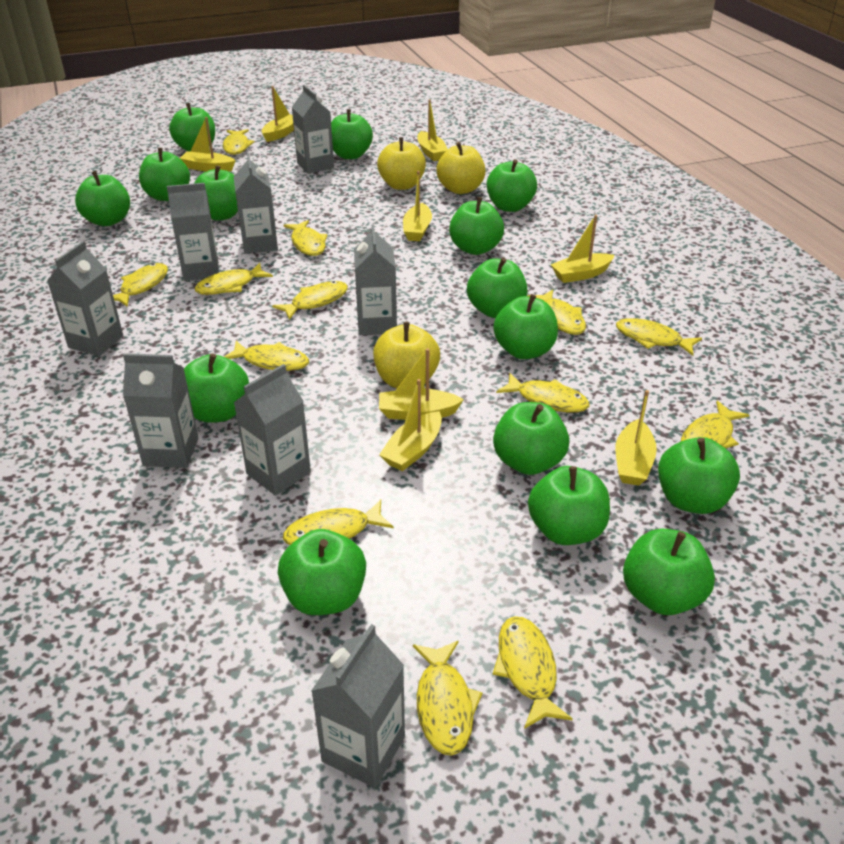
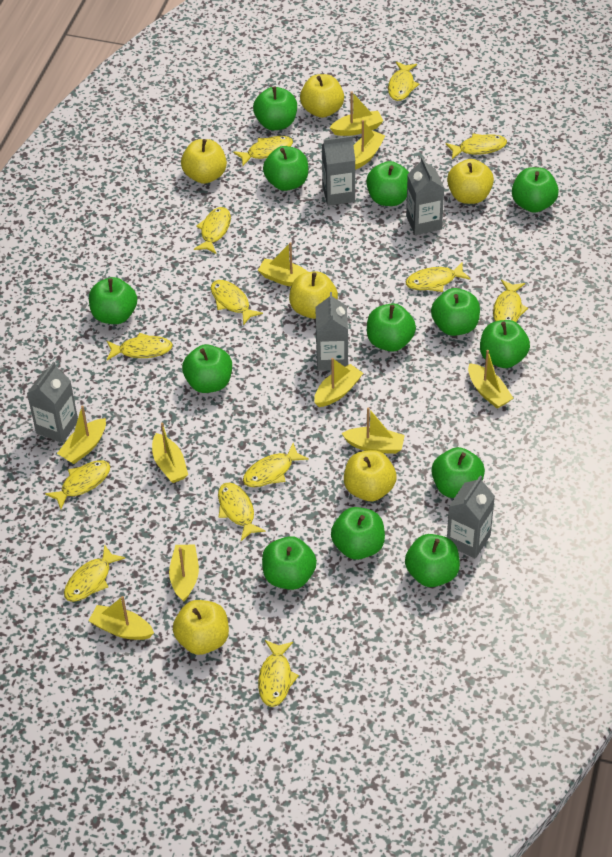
green apple: [75,171,130,226] [139,148,190,201] [169,103,215,152] [184,353,249,423] [194,165,238,220] [278,529,366,615] [331,109,373,159] [449,197,504,255] [467,257,528,318] [487,159,537,212] [493,294,558,359] [493,402,569,475] [528,466,610,545] [623,529,715,615] [658,437,740,514] = 15 -> [89,277,137,324] [182,344,232,393] [253,86,297,130] [262,536,317,590] [263,146,308,191] [331,507,385,560] [366,161,409,206] [367,303,416,352] [405,534,460,587] [431,288,480,336] [432,447,485,498] [480,320,530,368] [512,167,559,213] = 13
grey carton: [47,241,123,356] [123,353,198,468] [167,183,219,281] [234,153,278,254] [234,364,311,496] [292,85,334,174] [311,624,405,788] [354,225,397,335] = 8 -> [27,362,78,443] [315,292,348,371] [322,135,355,206] [406,157,444,235] [447,475,495,559] = 5
yellow apple: [373,322,440,388] [377,137,426,190] [437,142,486,194] = 3 -> [173,600,229,655] [181,139,227,184] [289,272,338,319] [300,74,344,118] [344,450,397,501] [447,159,494,204] = 6
yellow boat: [180,117,235,172] [262,86,294,142] [379,348,464,420] [379,379,442,471] [403,171,432,241] [417,100,448,161] [551,215,615,283] [615,390,657,486] = 8 -> [57,405,106,464] [89,596,154,640] [152,422,188,483] [169,545,199,601] [258,242,308,287] [314,358,363,407] [330,91,383,136] [341,407,405,454] [353,120,385,170] [468,350,513,409] = 10

